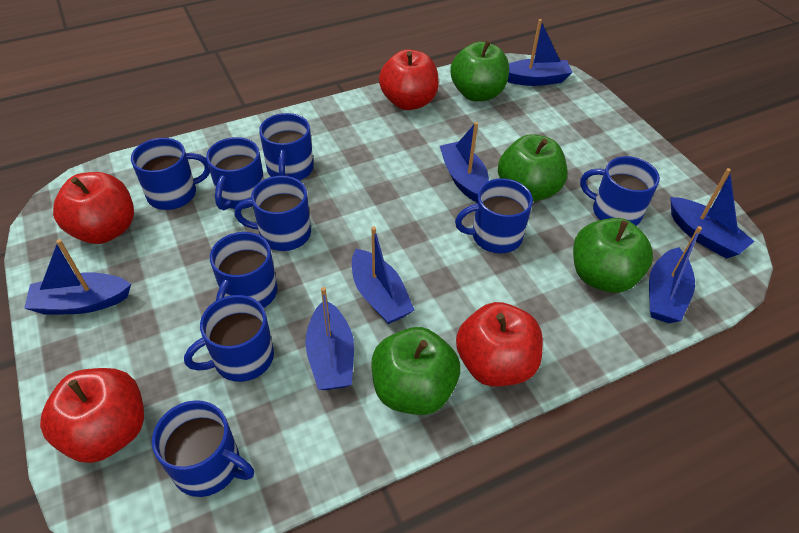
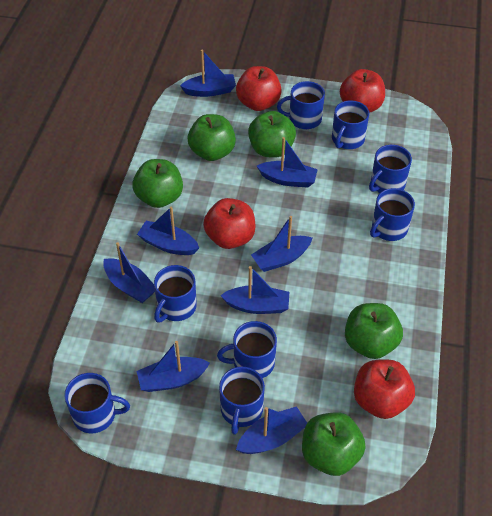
blue boat: [24,239,131,315] [305,287,354,390] [352,227,414,324] [440,122,489,202] [507,19,573,86] [649,226,702,323] [670,168,755,259] = 7 -> [103,242,155,303] [137,207,199,255] [137,341,210,392] [180,50,236,97] [220,266,289,314] [236,406,307,454] [251,216,312,272] [257,137,318,187] = 8
blue mug: [131,138,210,210] [152,400,254,497] [184,295,274,382] [206,137,264,210] [210,232,278,308] [234,176,311,251] [259,113,314,181] [455,178,533,253] [580,156,660,226] = 9 -> [64,373,130,433] [154,265,197,322] [217,321,277,378] [219,367,265,435] [277,81,325,129] [332,100,369,149] [369,145,412,193] [370,188,415,241] = 8
green apple: [371,327,460,415] [450,40,509,101] [498,134,567,201] [573,218,653,293] = 4 -> [132,159,183,208] [188,114,236,161] [248,111,296,158] [302,412,366,476] [345,303,403,359] = 5

